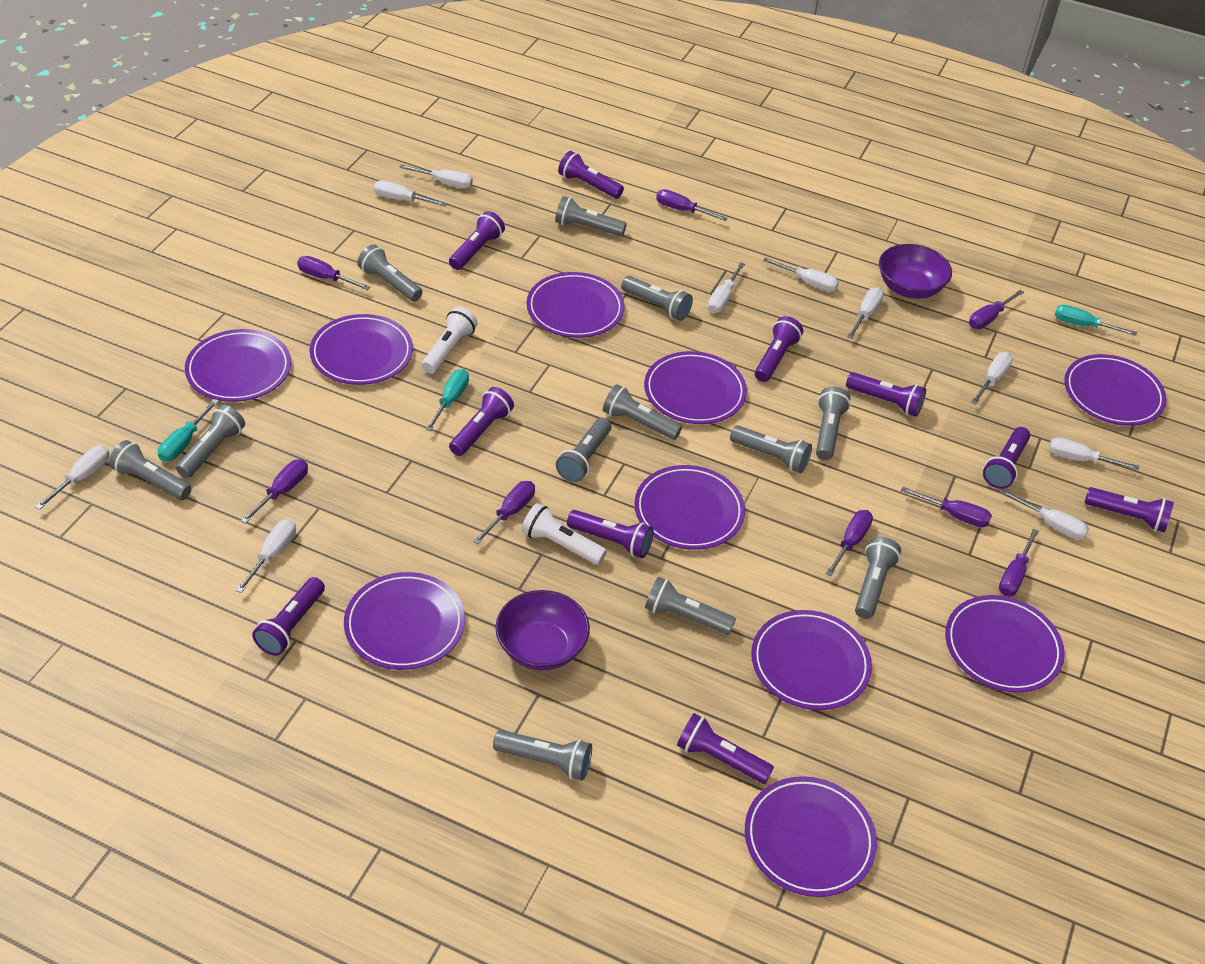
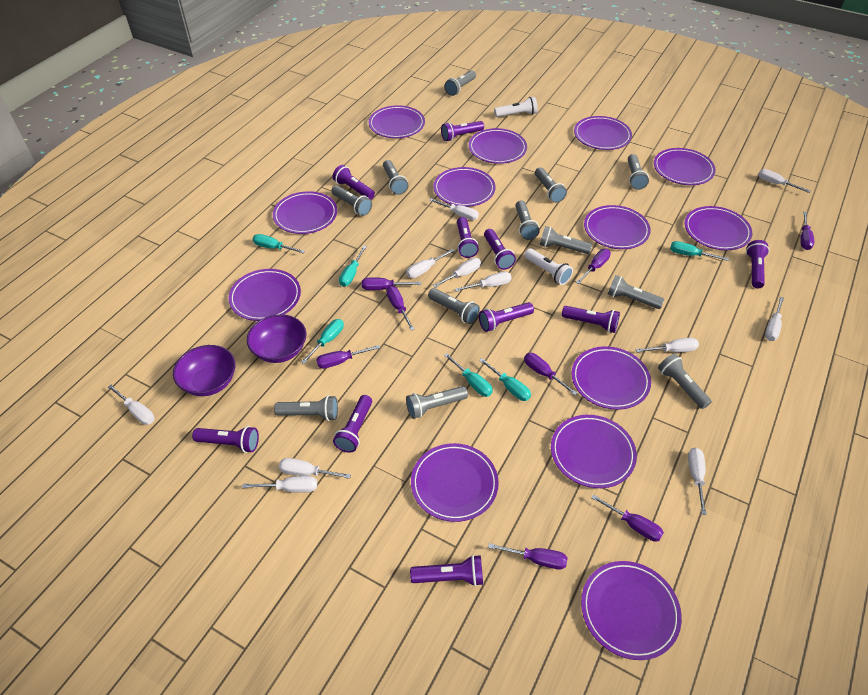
purple plate: [185,329,291,402] [310,314,413,385] [344,572,465,670] [527,272,625,338] [634,465,745,550] [644,351,747,424] [745,776,877,897] [751,610,872,710] [945,595,1065,693] [1064,354,1167,426] = 10 -> [228,269,301,321] [273,191,337,234] [369,105,425,138] [411,443,499,522] [433,167,495,207] [469,128,527,164] [551,415,637,488] [571,346,651,410] [574,116,632,150] [581,561,682,660] [584,205,651,249] [654,148,716,185] [685,206,752,250] = 13
turquoise screwdriver: [158,399,219,462] [425,369,469,431] [1055,305,1137,336] = 3 -> [253,234,305,253] [301,319,344,364] [339,246,367,287] [444,353,493,397] [479,358,531,401] [670,241,729,261] = 6
white screwdriver: [35,446,110,510] [236,519,296,593] [374,180,448,207] [399,165,473,188] [708,262,745,313] [763,258,839,292] [847,287,884,339] [971,352,1013,405] [1001,490,1089,540] [1049,437,1139,470] = 10 -> [108,385,154,425] [242,476,317,493] [279,458,351,479] [406,249,455,278] [429,199,479,220] [433,258,481,288] [455,272,512,292] [635,337,699,352] [688,448,707,515] [758,169,811,193] [765,297,784,341] = 11

